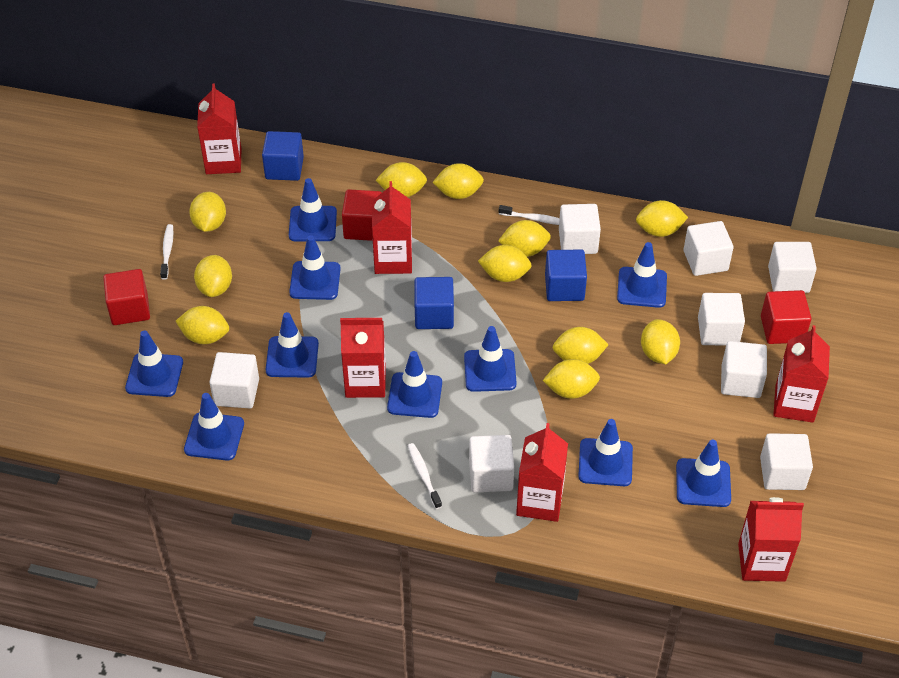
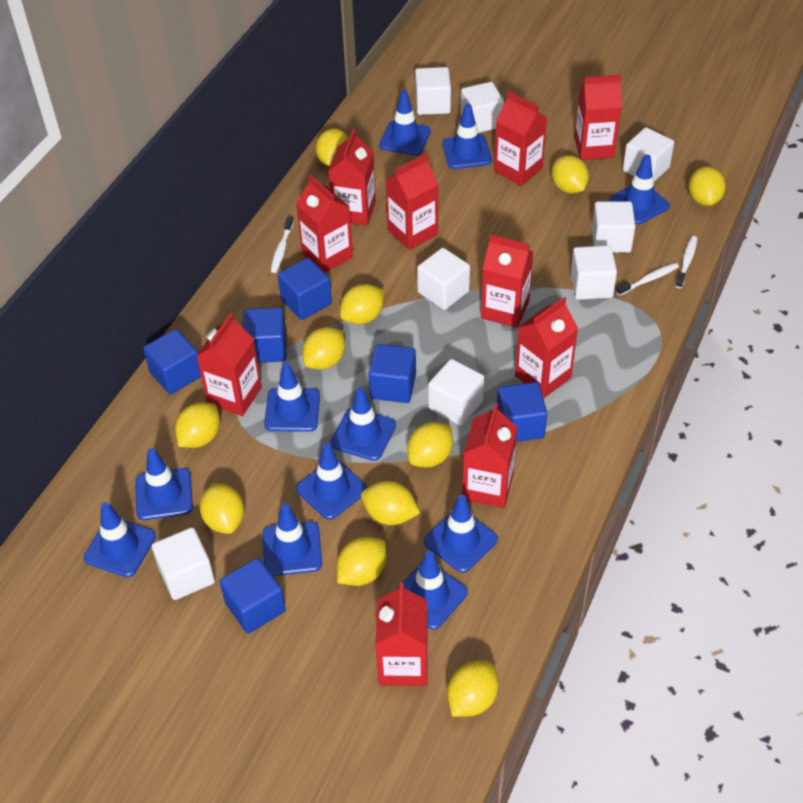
blue cube: [262,131,304,181] [414,277,454,329] [545,250,587,301] = 3 -> [143,329,201,394] [220,558,286,634] [243,308,287,363] [278,258,332,320] [369,344,416,403] [497,382,547,442] = 6
blue traffic cone: [125,331,183,397] [184,393,244,461] [265,312,319,378] [289,178,337,241] [289,235,341,300] [387,351,442,418] [464,326,517,392] [578,419,633,486] [617,242,667,308] [676,440,731,507] = 10 -> [84,502,156,577] [135,448,193,520] [262,504,322,576] [264,363,320,432] [296,443,367,520] [331,387,396,461] [379,90,431,156] [397,551,468,630] [424,495,498,573] [442,103,492,169] [609,154,670,224] = 11
red carton: [197,83,241,174] [340,318,386,398] [372,181,412,274] [516,423,568,522] [738,497,804,582] [773,325,830,423] = 6 -> [196,313,262,416] [296,175,353,273] [328,129,376,226] [375,582,428,686] [386,154,439,250] [462,403,517,508] [481,235,534,328] [494,91,547,186] [515,297,578,398] [574,75,622,160] = 10
red cube: [103,269,150,325] [342,189,382,241] [761,290,812,344] = 3 -> none = 0

